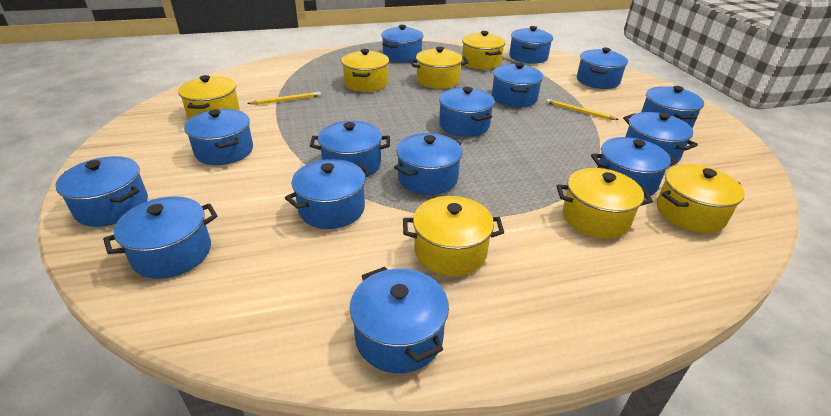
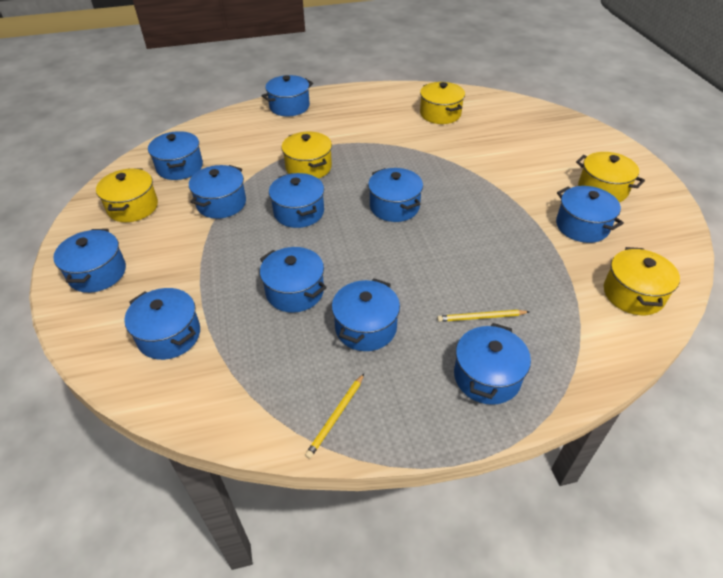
blue pot: [56,156,148,227] [103,196,217,279] [184,109,253,165] [285,159,370,229] [310,121,390,177] [350,267,449,373] [381,25,424,63] [394,133,462,195] [439,87,495,137] [492,62,543,107] [509,26,553,64] [577,47,628,89] [591,137,677,198] [623,112,698,165] [641,86,704,128] = 15 -> [53,229,126,293] [124,288,200,360] [148,131,203,180] [189,165,246,219] [260,247,327,313] [262,75,313,116] [269,173,324,228] [332,278,400,351] [368,168,423,222] [454,323,531,405] [556,186,624,243] = 11
yellow pot: [178,75,240,119] [341,49,389,92] [403,196,504,276] [410,47,469,89] [462,31,505,70] [556,168,653,239] [657,164,745,233] = 7 -> [96,168,158,222] [281,132,332,179] [420,82,465,124] [576,152,645,202] [604,247,680,315] = 5

